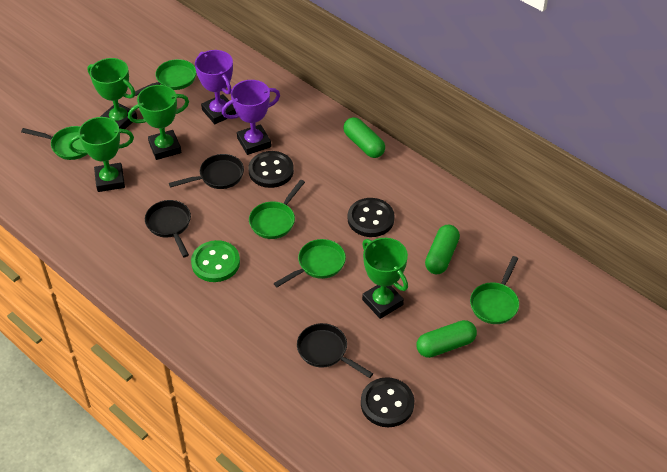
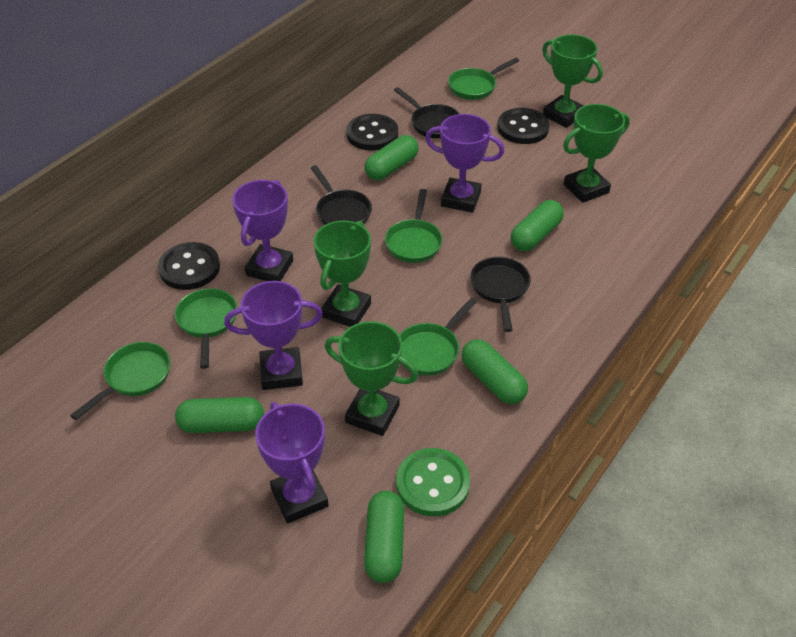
green capsule: [343,117,385,158] [416,320,477,358] [425,225,460,274] = 3 -> [175,397,264,433] [364,491,404,583] [365,135,419,180] [462,339,528,404] [511,200,564,251] = 5
purple trophy: [195,50,237,124] [222,80,280,155] = 2 -> [224,281,323,390] [232,180,293,281] [255,402,329,523] [425,114,504,213] = 4

